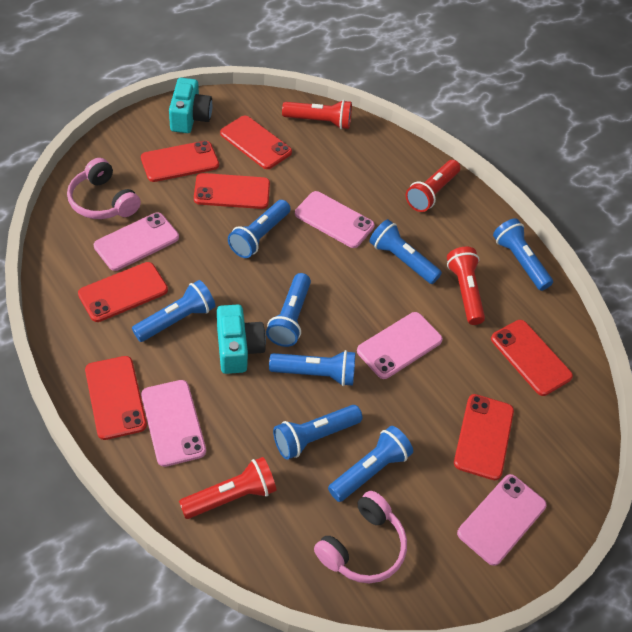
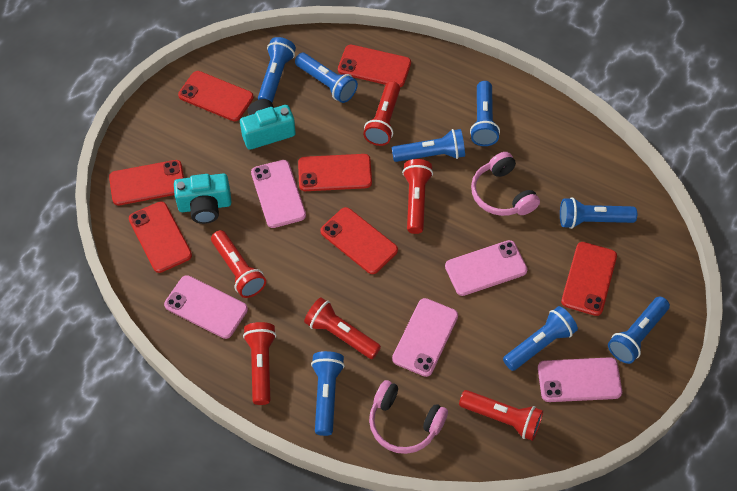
red flashlight: [179,457,277,519] [282,100,352,129] [406,160,460,212] [447,247,485,325] = 4 -> [211,230,266,298] [243,322,276,405] [304,297,381,359] [363,81,400,146] [402,159,433,234] [459,390,543,441] = 6

